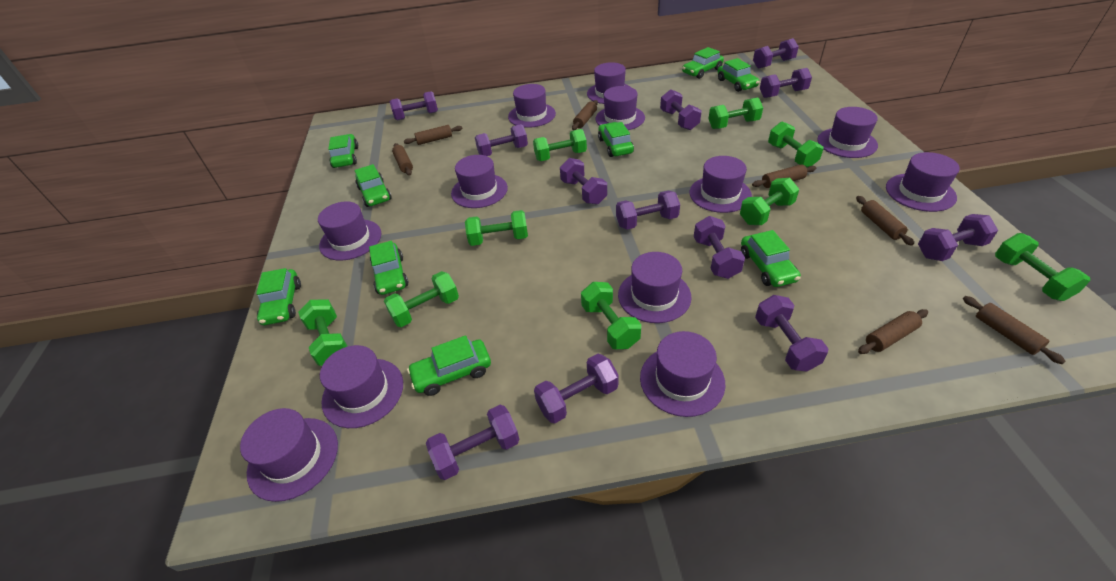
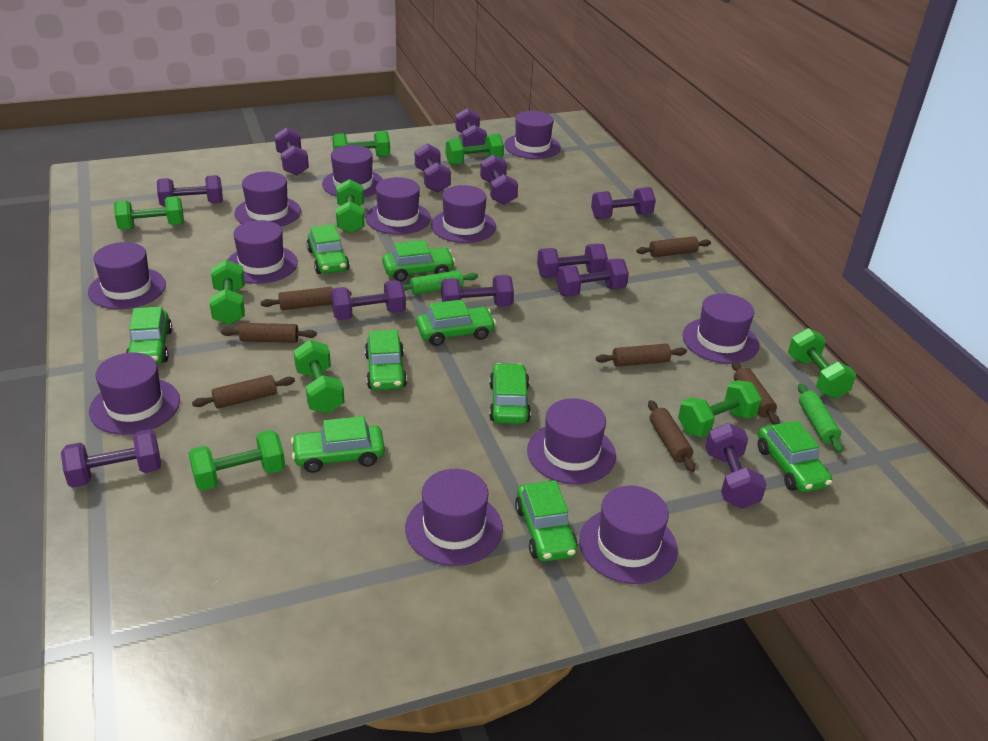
green rolling pin: none = 0 -> [403,270,478,295] [798,383,843,453] = 2

